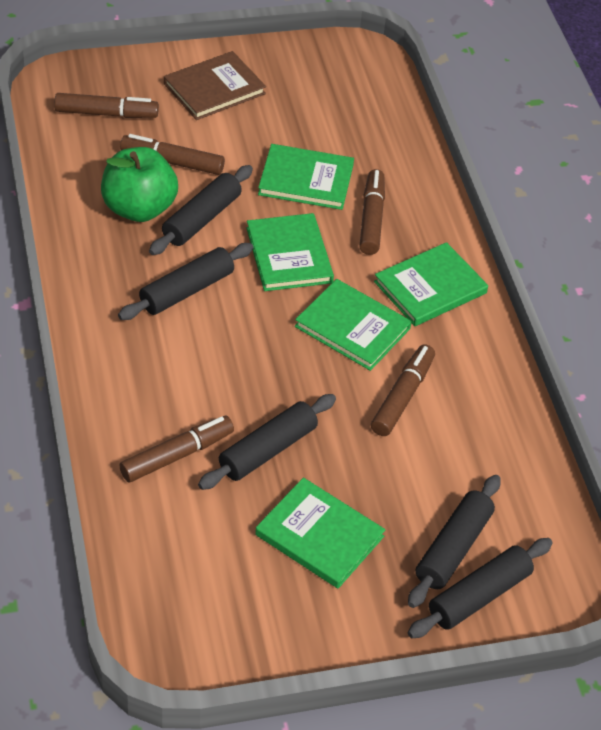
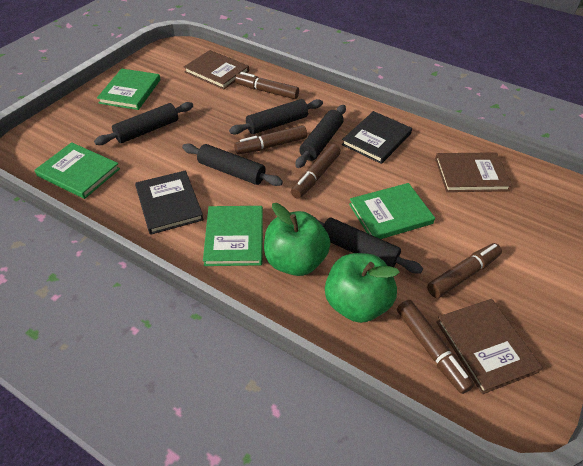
black book: none = 0 -> [135,170,204,235] [342,111,412,164] = 2
brown book: [164,51,266,120] = 1 -> [184,50,249,90] [435,152,512,192] [436,299,543,394] = 3
green apple: [101,147,178,222] = 1 -> [264,203,330,276] [325,253,400,323] = 2
green book: [246,213,334,291] [255,478,385,588] [258,144,354,210] [295,279,412,371] [374,242,488,326] = 5 -> [34,142,120,199] [97,68,161,110] [203,206,263,266] [349,183,435,239] = 4

